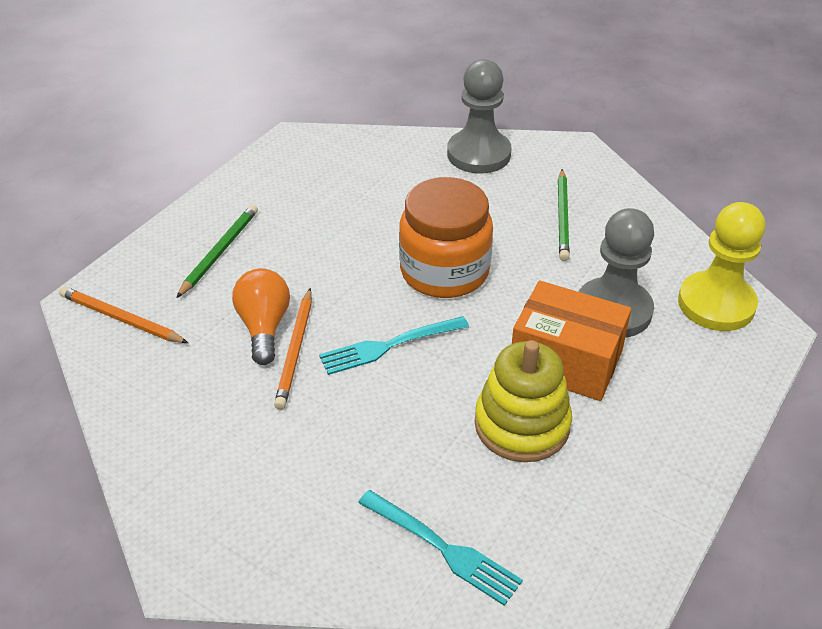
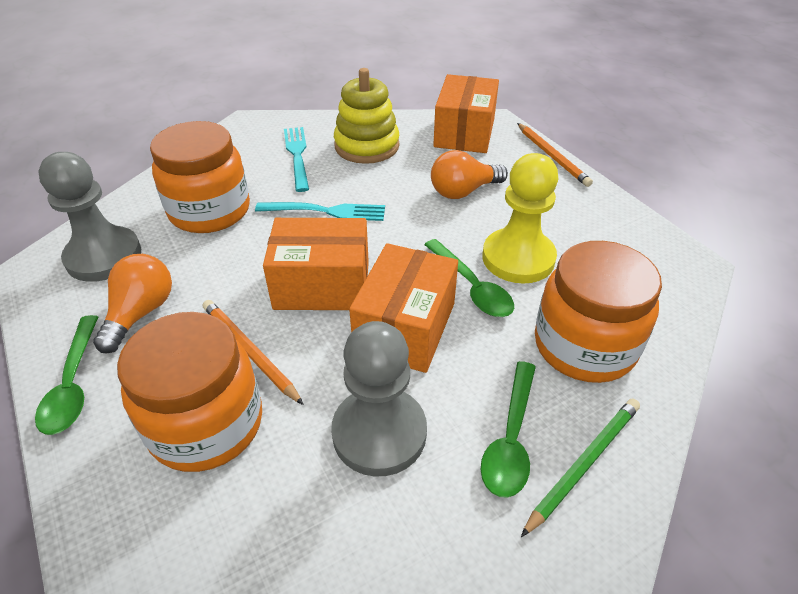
green pencil: [176,205,258,298] [558,169,570,261] = 2 -> [521,399,640,537] = 1
green spoon: none = 0 -> [35,315,98,435] [424,239,514,317] [481,361,536,498] = 3
orange box: [512,281,631,401] = 1 -> [263,218,369,310] [349,243,458,373] [433,74,499,153] = 3
orange jar: [399,177,493,298] = 1 -> [117,312,262,472] [150,121,250,233] [535,241,662,383] = 3
orange light bulb: [232,268,290,365] = 1 -> [93,254,172,353] [431,150,508,199] = 2

